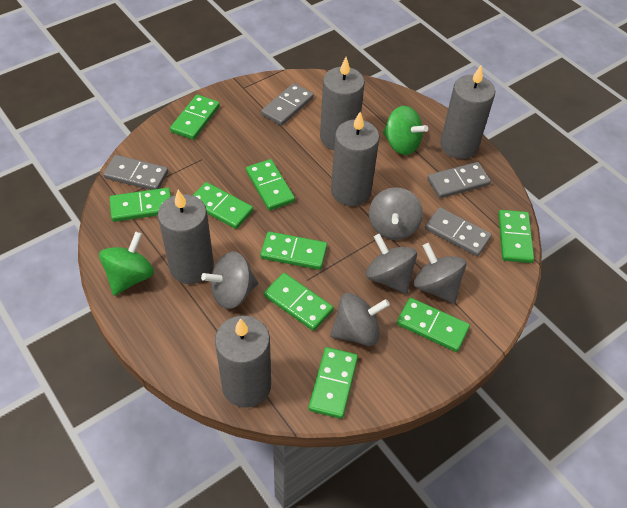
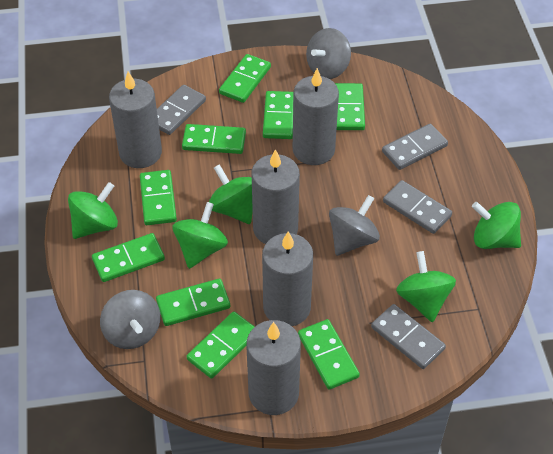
green spinning top: [99,232,154,296] [383,106,428,155] = 2 -> [68,182,118,239] [173,202,228,269] [209,164,253,224] [396,251,456,322] [472,202,521,249] = 5
grey spinning top: [201,251,258,309] [330,293,390,346] [366,234,417,294] [369,187,423,240] [414,243,466,304] = 5 -> [100,290,160,349] [306,28,351,79] [329,195,380,256] = 3

